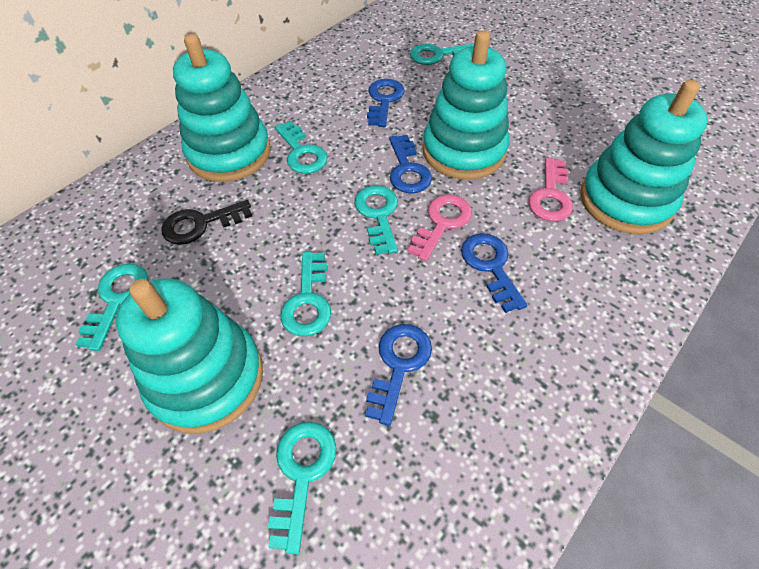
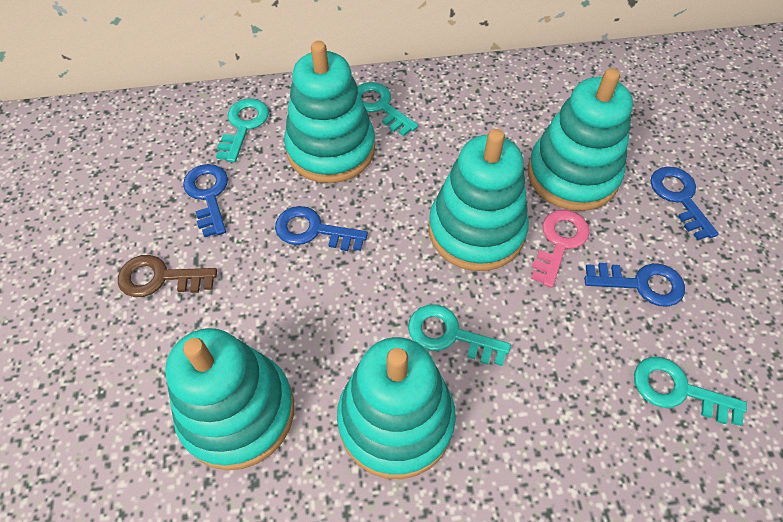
black key: [161,200,252,245] = 1 -> none = 0
brown key: none = 0 -> [118,255,217,297] = 1
pink key: [408,195,472,261] [529,158,573,221] = 2 -> [531,210,589,288] = 1
turquoise key: [76,264,148,351] [268,422,337,554] [275,121,328,174] [280,252,331,337] [354,185,398,255] [410,43,474,65] = 6 -> [216,99,269,163] [357,82,418,136] [408,304,511,366] [634,357,747,426] = 4
turquoise stacking toy: [116,279,263,434] [173,34,271,182] [422,30,509,180] [580,80,708,234] = 4 -> [165,328,294,470] [284,41,375,183] [337,337,456,479] [429,129,529,271] [528,68,633,211] = 5

